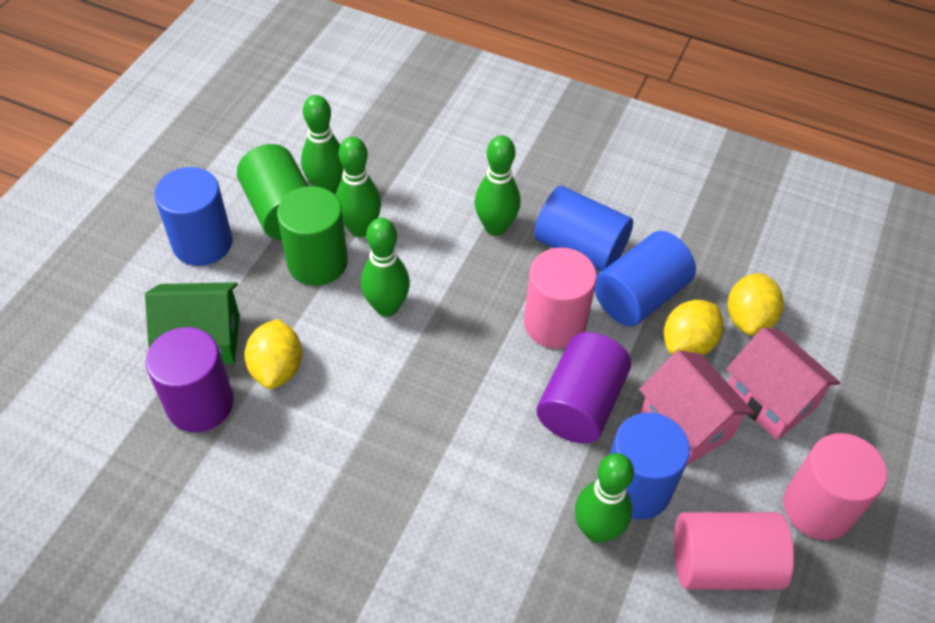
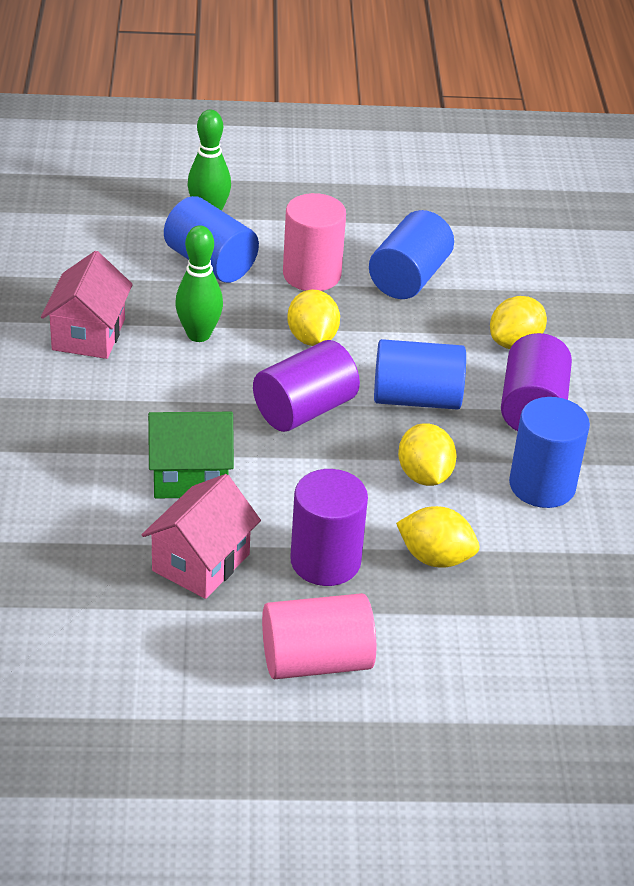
green bowling pin: [301,95,344,194] [336,137,381,237] [361,218,410,317] [475,135,520,236] [575,453,634,543] = 5 -> [175,225,223,342] [188,110,231,211] = 2
green cylinder: [237,144,308,240] [277,186,348,286] = 2 -> none = 0
pink cylinder: [524,248,597,349] [674,512,794,590] [783,433,887,540] = 3 -> [262,593,376,679] [283,193,346,291] = 2
purple cylinder: [146,327,234,432] [536,332,631,444] = 2 -> [253,340,360,432] [290,469,368,586] [501,333,572,431] = 3
yellow lemon: [244,319,302,389] [664,300,724,356] [728,273,784,335] = 3 -> [287,290,340,346] [396,506,479,568] [398,423,457,486] [490,296,547,349] = 4

